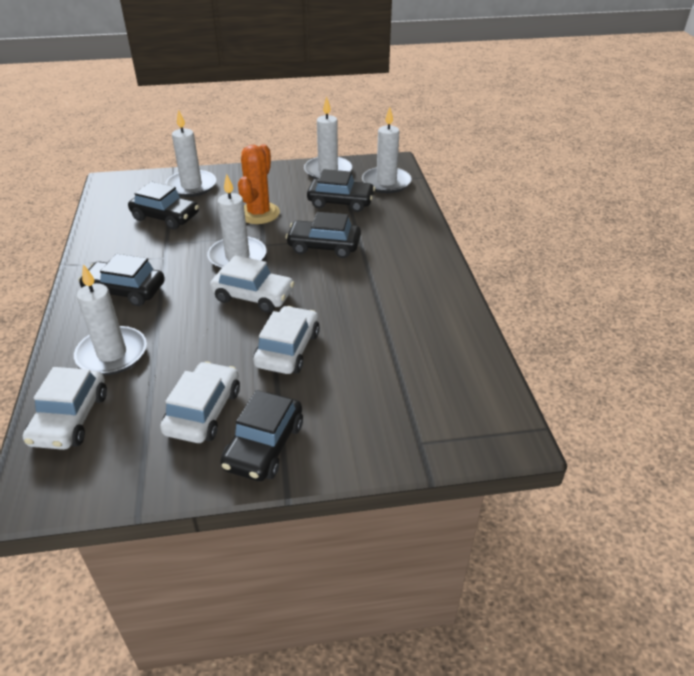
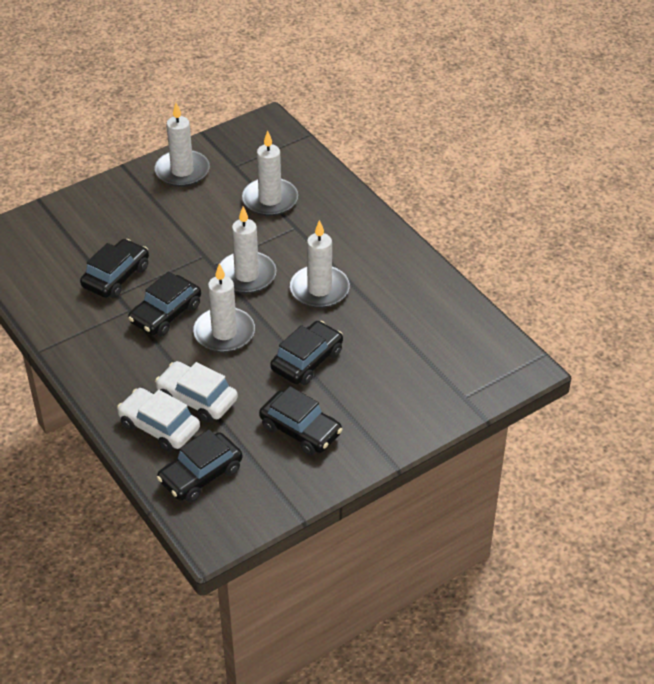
orange cactus: [238,144,280,224] = 1 -> none = 0
white car: [23,367,107,450] [160,361,240,443] [210,255,294,313] [253,306,320,374] = 4 -> [117,388,200,452] [155,361,238,423] = 2

